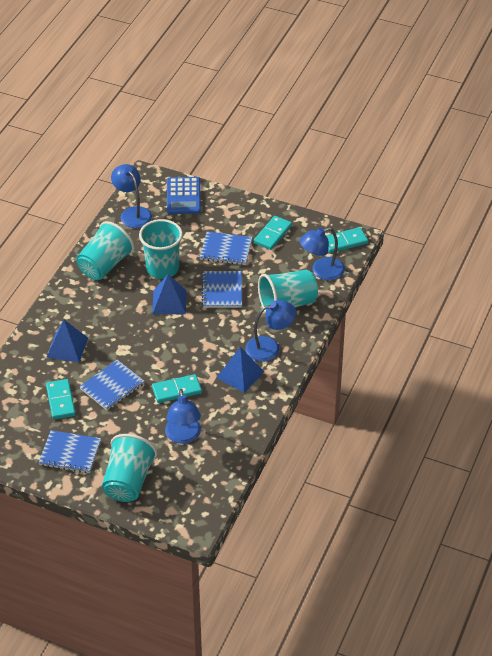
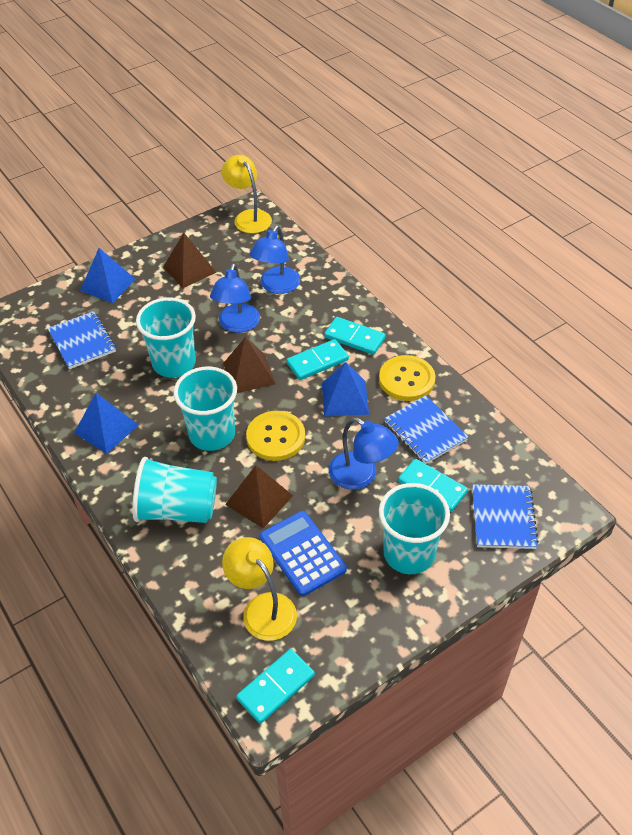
blue lamp: [111,164,152,228] [165,389,201,444] [245,300,296,362] [300,227,345,280] = 4 -> [210,263,260,333] [250,225,300,294] [329,417,399,490] = 3
blue notebook: [39,430,101,473] [79,360,145,410] [200,232,253,265] [201,271,242,308] = 4 -> [48,311,116,369] [384,395,468,464] [472,484,539,549] = 3
brown pyramid: none = 0 -> [163,233,217,288] [223,337,275,393] [225,465,293,528] = 3
yellow button: none = 0 -> [246,411,305,461] [379,355,435,401] = 2
yellow lamp: none = 0 -> [221,155,272,233] [222,537,297,641] = 2

